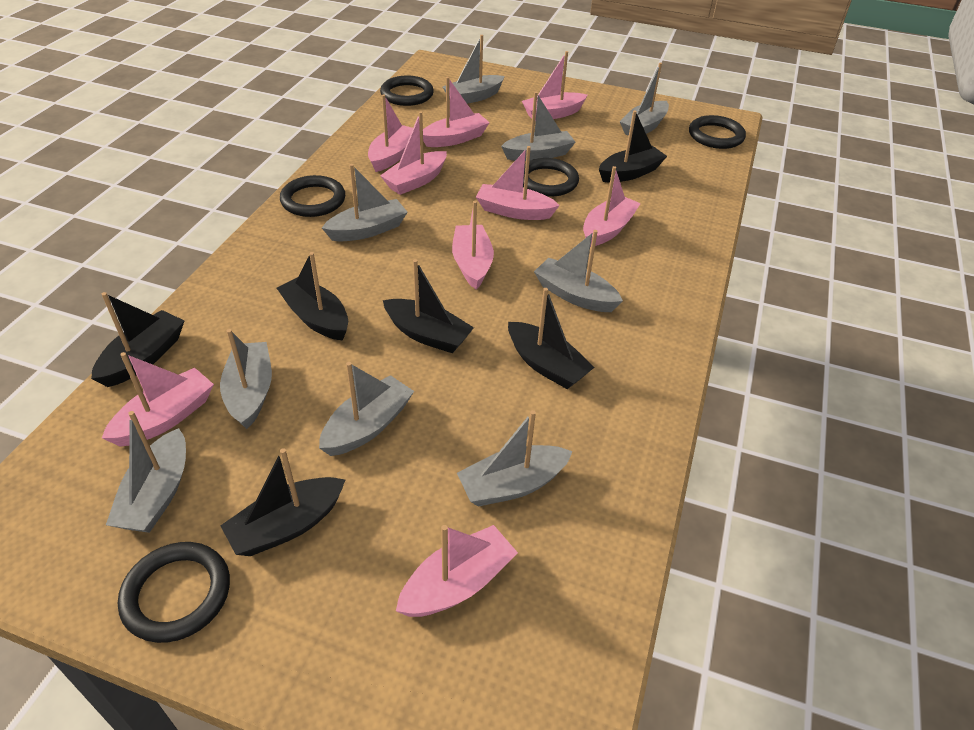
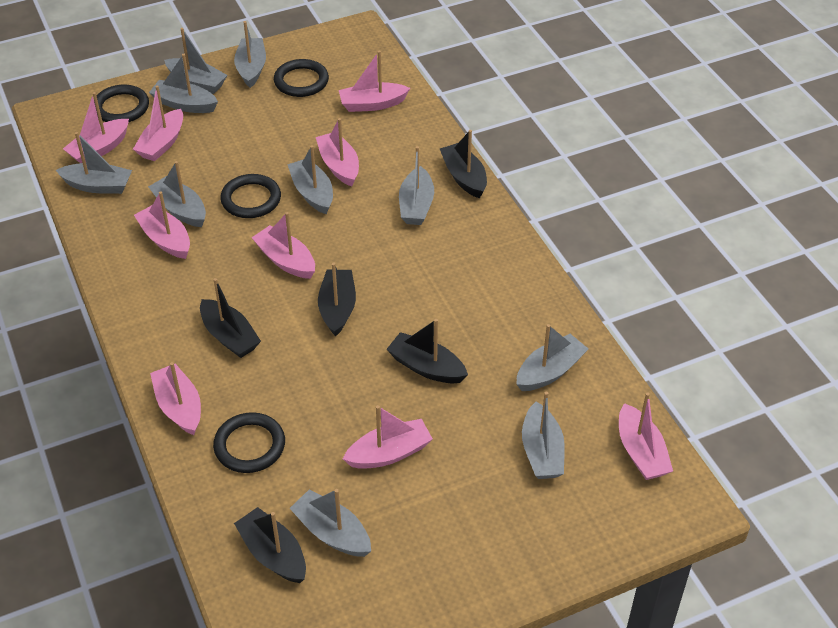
black boat: [91,292,185,387] [220,448,345,556] [277,252,348,341] [383,259,474,353] [508,288,594,389] [599,110,667,182] = 6 -> [200,278,261,358] [234,507,306,583] [318,263,356,336] [387,319,468,383] [440,130,487,198] = 5
black ring: [118,542,230,643] [280,175,345,217] [380,75,434,106] [523,158,579,197] [689,115,746,149] = 5 -> [94,85,149,122] [213,412,285,473] [220,174,281,218] [274,59,329,97] = 4
grey boat: [106,411,186,533] [220,329,272,429] [319,362,414,456] [322,164,408,241] [442,35,505,104] [457,410,573,507] [501,91,576,161] [534,230,623,312] [620,63,669,136] = 9 -> [56,132,132,194] [148,161,206,227] [149,54,218,113] [164,28,227,94] [234,21,266,88] [287,145,333,214] [289,489,371,557] [399,146,434,225] [516,324,588,391] [522,392,565,479] = 10

